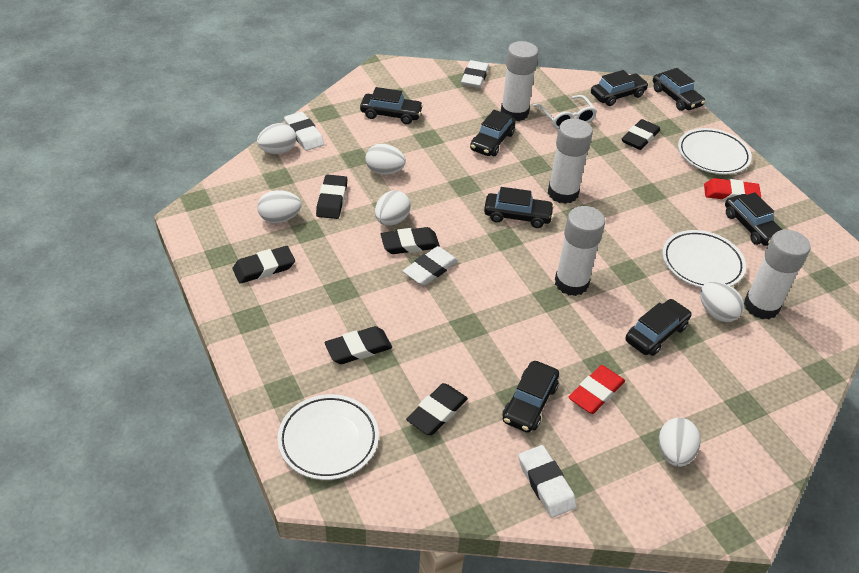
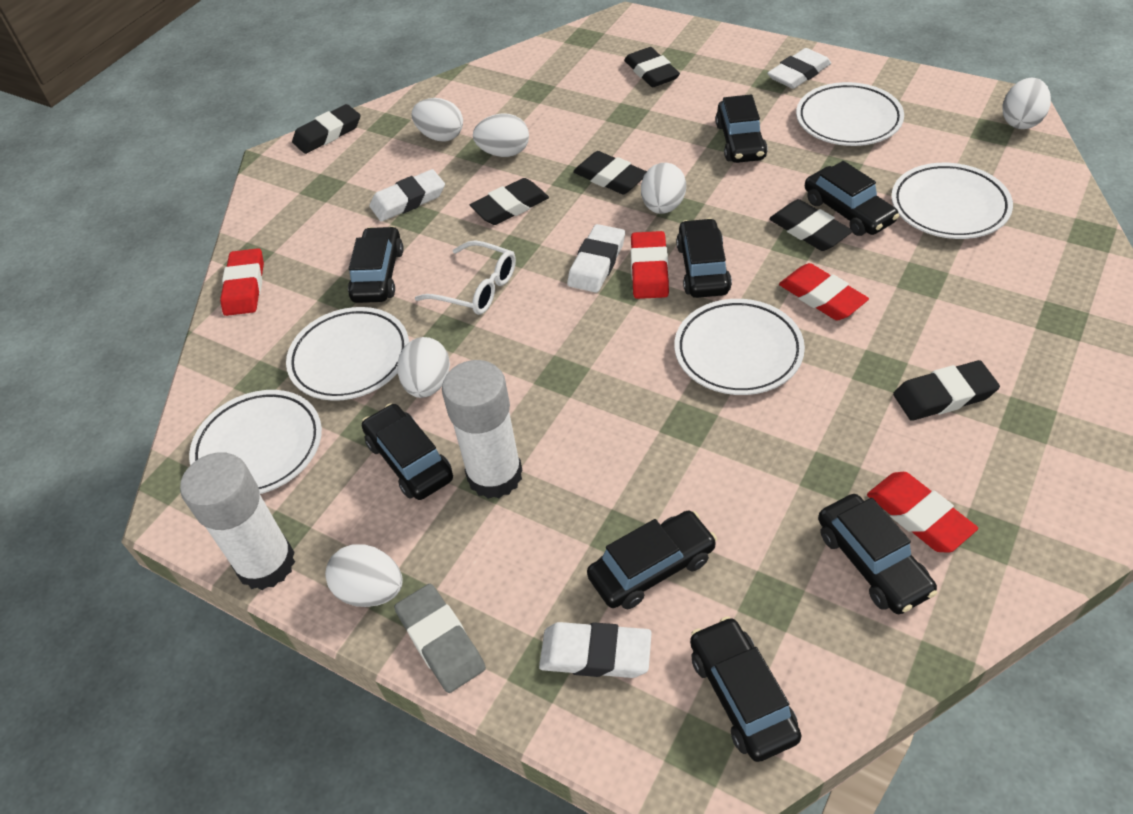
grey eraser: none = 0 -> [394,584,486,693] = 1
red eraser: [568,365,625,414] [704,178,761,201] = 2 -> [220,248,264,316] [631,231,669,299] [779,263,869,321] [867,472,978,552] = 4
white glue stick: [501,41,539,121] [548,119,593,204] [555,206,605,296] [744,230,810,319] = 4 -> [180,452,295,590] [442,360,522,499] = 2
white plate: [277,394,379,480] [662,230,746,288] [678,128,752,175] = 3 -> [189,390,322,494] [286,307,409,401] [674,299,805,395] [796,82,904,146] [891,163,1013,239] = 5

